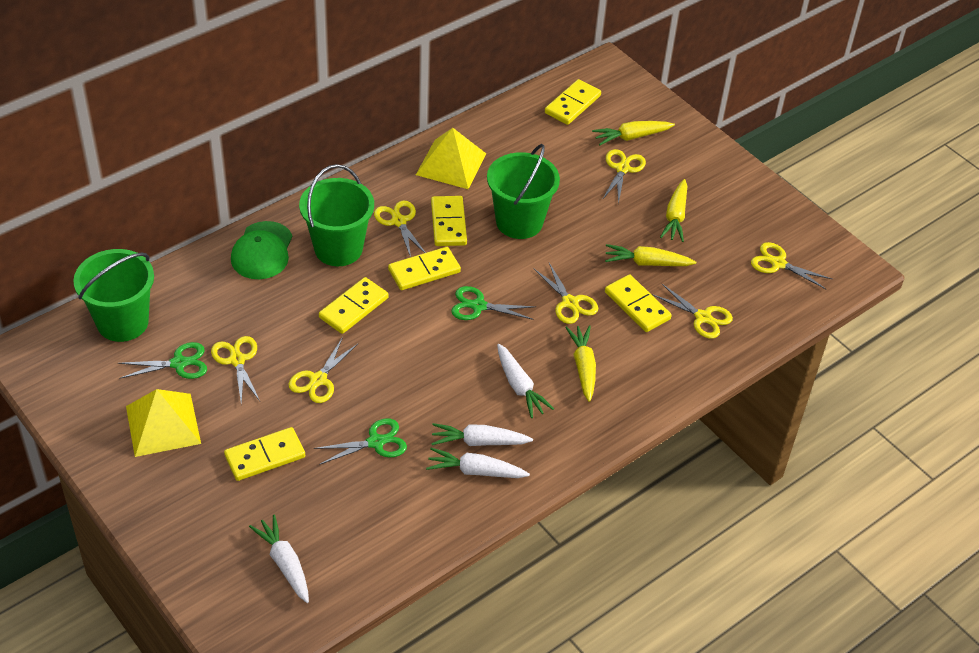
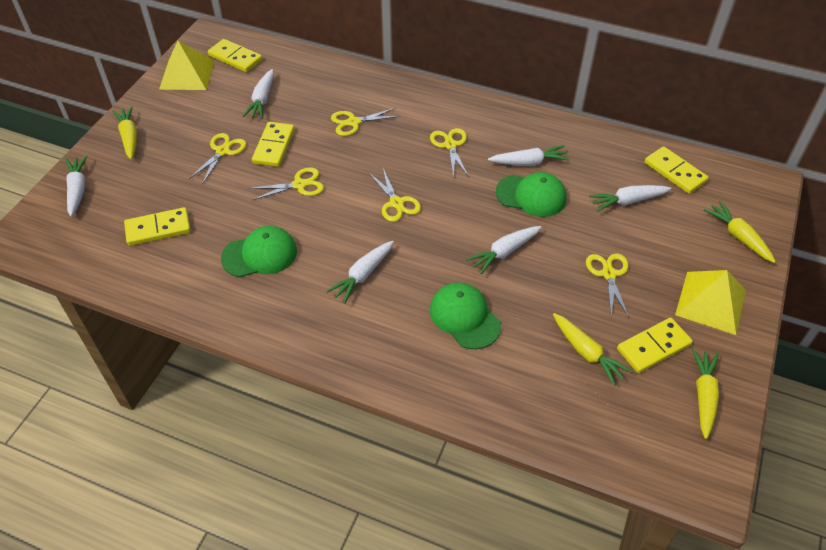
green bucket: [73,249,154,342] [299,164,374,266] [487,144,560,239] = 3 -> none = 0
green cap: [231,221,292,279] = 1 -> [221,226,297,277] [430,282,501,349] [496,172,566,217] = 3
green scissors: [118,342,207,379] [314,418,407,465] [451,286,536,320] = 3 -> none = 0
white carrot: [249,514,309,603] [426,448,530,478] [431,423,533,446] [497,344,554,418] = 4 -> [65,155,88,217] [243,69,274,119] [326,241,394,304] [466,226,542,274] [488,145,570,166] [589,185,671,212] = 6
yellow domino: [224,427,305,481] [319,277,388,334] [388,247,461,290] [431,196,467,246] [545,79,601,125] [605,274,672,332] = 6 -> [124,207,191,246] [208,39,262,72] [252,122,295,167] [617,318,693,373] [645,146,709,194] = 5
yellow scissors: [211,336,260,404] [289,337,359,403] [374,201,426,257] [534,263,598,324] [602,149,646,204] [652,284,733,339] [751,242,832,289] = 7 -> [189,133,247,184] [249,167,324,200] [331,108,400,136] [369,168,421,222] [430,128,469,178] [586,254,629,317] = 6

